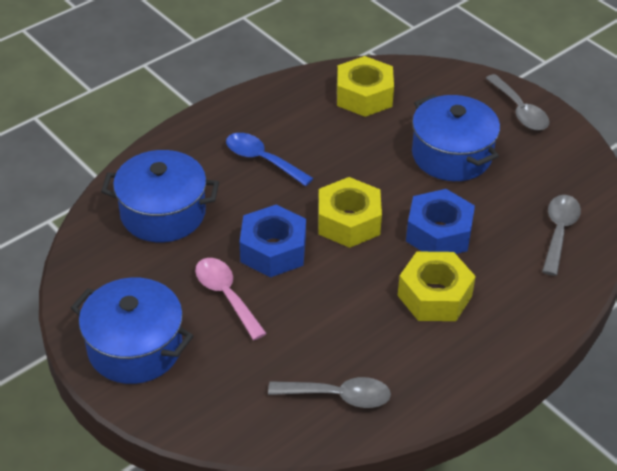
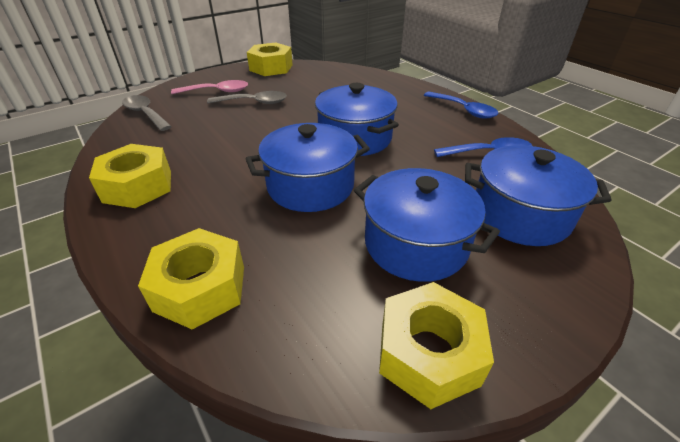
blue nut: [240,204,306,277] [406,189,475,254] = 2 -> none = 0
blue pot: [71,278,193,384] [101,150,219,242] [412,94,500,181] = 3 -> [246,123,370,212] [315,83,399,156] [354,168,500,282] [465,145,612,246] = 4
blue spoon: [226,133,313,186] = 1 -> [424,92,498,119] [434,137,532,157] = 2
grey spoon: [268,377,391,408] [486,74,549,130] [542,195,581,276] = 3 -> [122,95,172,131] [207,91,287,104] = 2
yellow nut: [318,177,382,248] [337,56,394,117] [397,252,476,321] = 3 -> [89,144,171,208] [138,228,244,330] [247,42,293,76] [379,282,494,409] = 4

